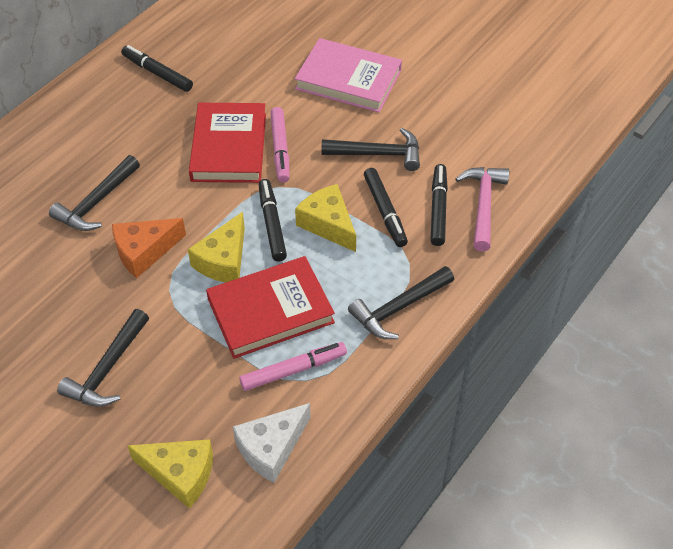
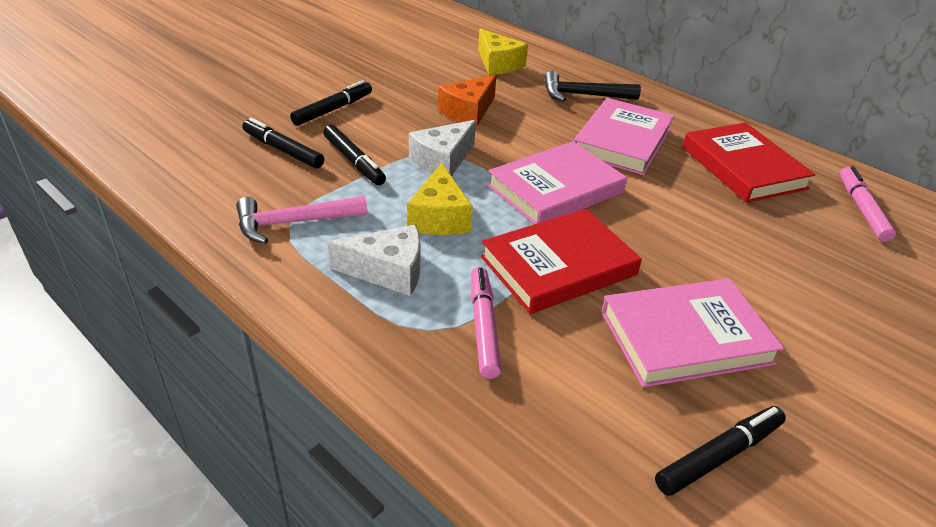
black hammer: [49,155,140,231] [57,309,149,407] [321,128,420,171] [348,266,454,339] = 4 -> [544,71,641,102] = 1
pink book: [295,38,402,112] = 1 -> [487,141,627,224] [573,98,675,175] [601,279,784,387] = 3
white cheese: [233,403,311,483] = 1 -> [328,225,420,296] [409,120,476,176] = 2
yellow cheese: [127,439,213,509] [188,212,245,282] [295,184,356,252] = 3 -> [407,163,473,235] [478,28,528,75] = 2

